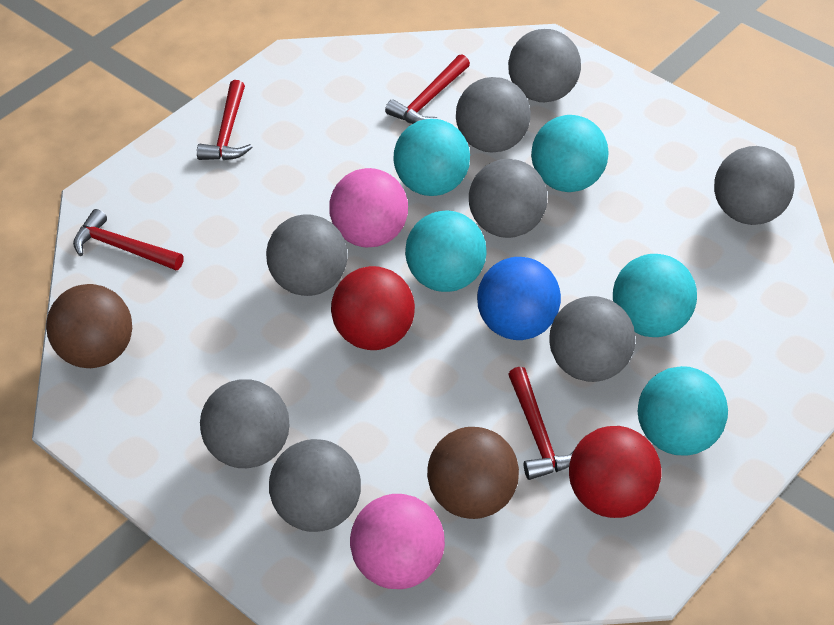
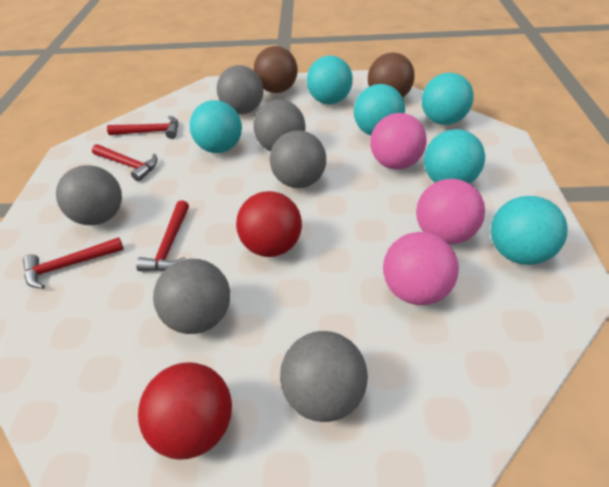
blue ball: [477,257,561,340] = 1 -> none = 0
grey ball: [200,380,289,468] [266,214,348,296] [269,439,361,532] [456,77,531,153] [469,159,547,238] [508,29,581,102] [549,296,636,382] [714,146,794,225] = 8 -> [56,165,122,225] [153,259,230,334] [217,65,264,114] [254,100,306,151] [270,130,326,188] [280,331,368,422] = 6
pink ball: [329,168,408,247] [350,494,445,589] = 2 -> [370,113,427,169] [383,232,459,305] [416,179,485,244] = 3
turquoise ball: [393,119,470,196] [405,211,486,292] [531,115,608,192] [613,254,697,337] [638,366,728,455] = 5 -> [190,100,242,153] [307,56,353,104] [354,84,405,136] [421,73,473,125] [424,129,485,184] [491,196,568,265] = 6

